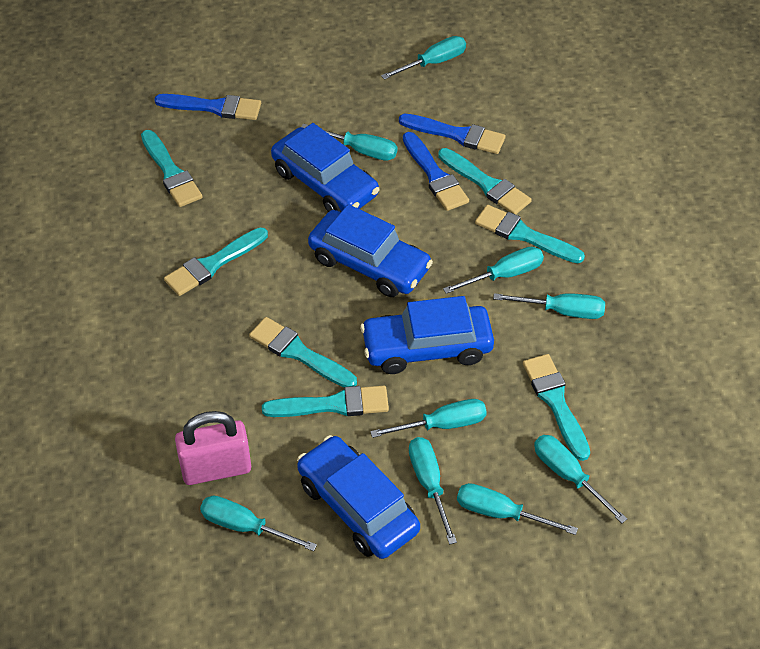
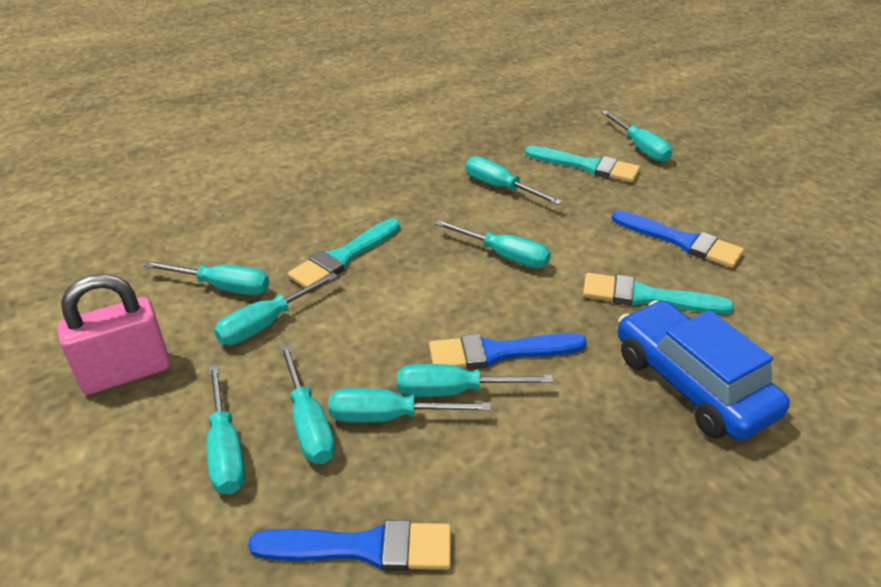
blue car: [271,123,380,212] [297,435,420,559] [308,204,433,297] [360,296,494,374] = 4 -> [618,300,790,441] = 1
turquoise brush: [141,130,203,207] [164,227,268,296] [249,317,357,388] [262,386,389,417] [438,148,532,214] [475,205,585,263] [523,354,590,461] = 7 -> [288,218,400,288] [525,146,640,183] [583,273,734,314] = 3

